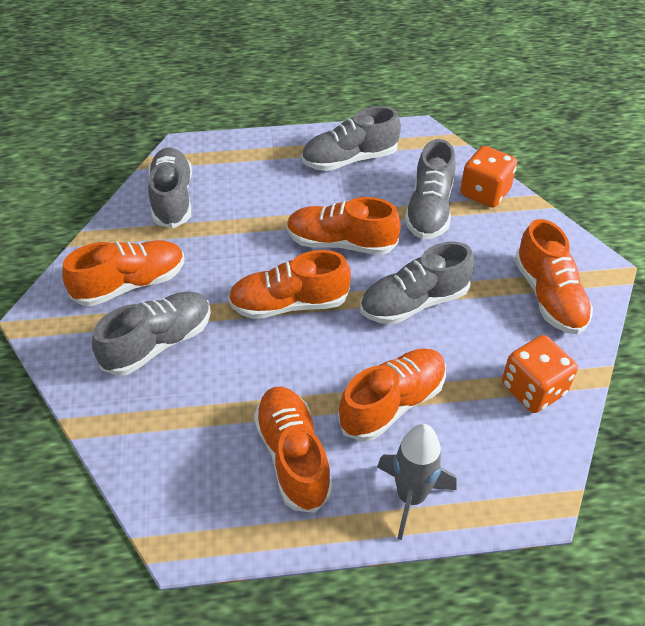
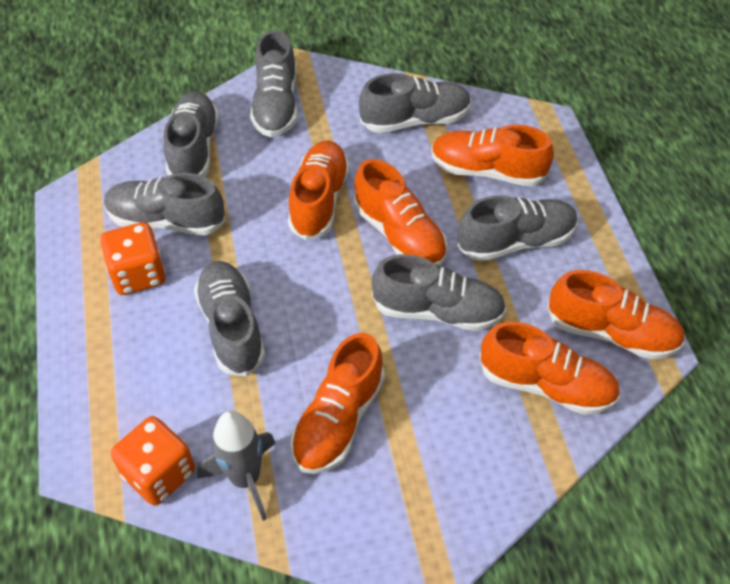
grey shoe: [92,292,211,376] [148,147,192,228] [301,106,401,171] [360,241,474,324] [405,139,455,239] = 5 -> [104,173,226,236] [163,91,219,177] [194,261,265,376] [250,30,297,137] [359,73,471,133] [372,254,506,331] [457,196,578,261] = 7

